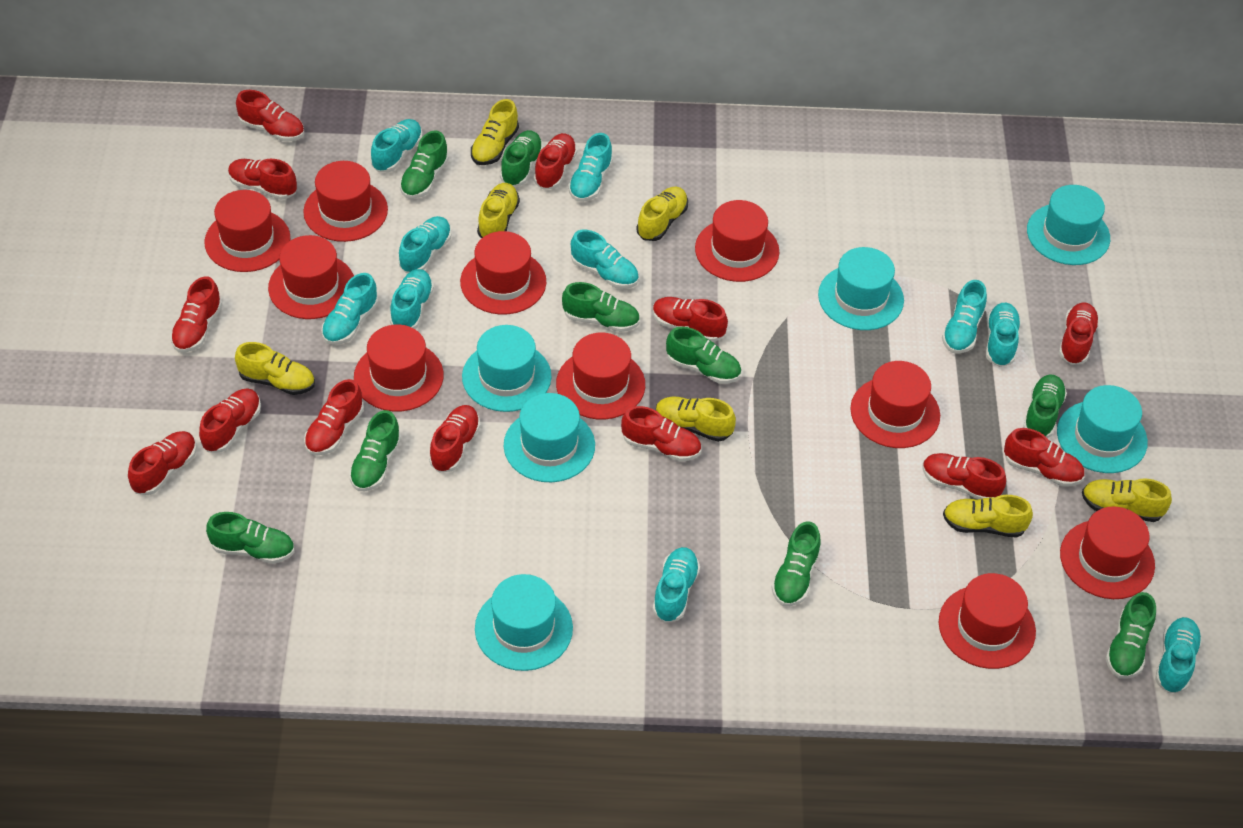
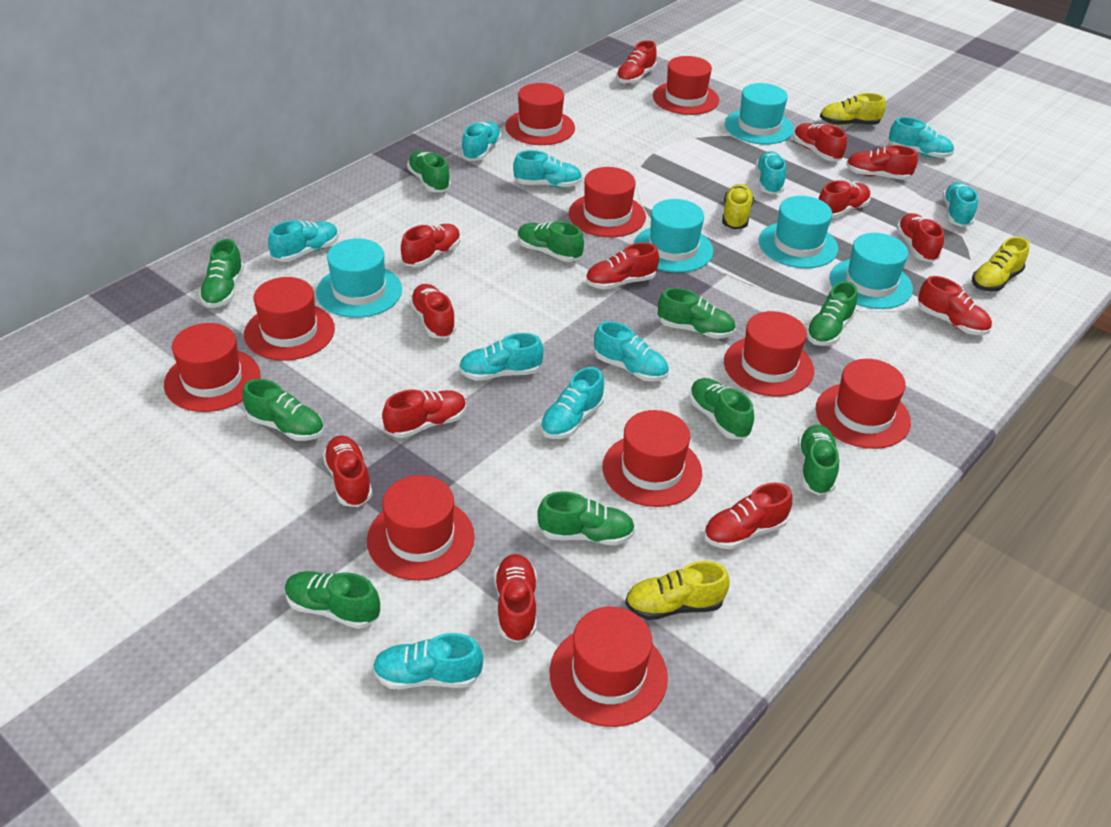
green shoe: [206,512,295,564] [349,410,401,491] [400,130,449,199] [500,130,543,186] [562,282,640,332] [666,327,741,384] [771,521,821,606] [1023,374,1067,438] [1105,592,1156,679] = 9 -> [199,239,244,308] [242,379,324,441] [285,571,380,629] [407,151,451,192] [518,221,584,262] [537,491,635,546] [658,288,736,339] [689,378,754,439] [798,425,839,495] [806,281,857,346] = 10
turquoise hat: [462,325,551,412] [475,574,573,671] [504,393,595,482] [818,247,904,330] [1027,185,1110,265] [1057,385,1148,473] = 6 -> [316,239,402,318] [634,199,713,272] [725,83,794,144] [759,196,838,268] [830,233,913,309] = 5
yellow shoe: [235,342,315,395] [471,99,519,165] [477,183,520,238] [636,187,688,241] [656,397,736,442] [943,495,1033,538] [1082,479,1172,522] = 7 -> [625,561,730,620] [722,184,754,229] [820,93,886,126] [972,237,1029,291] = 4

